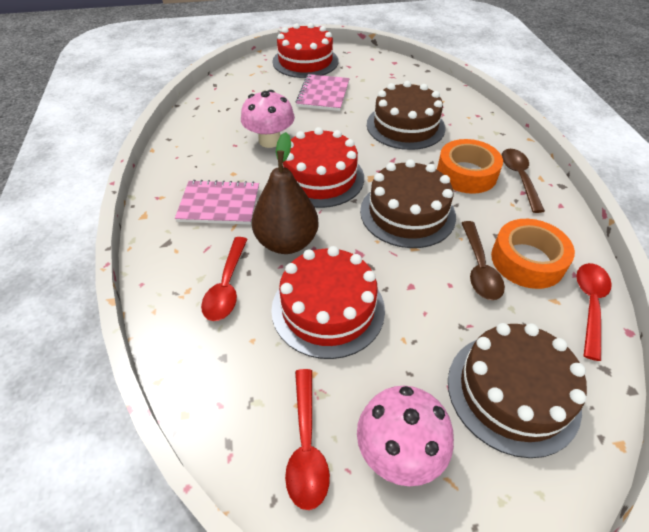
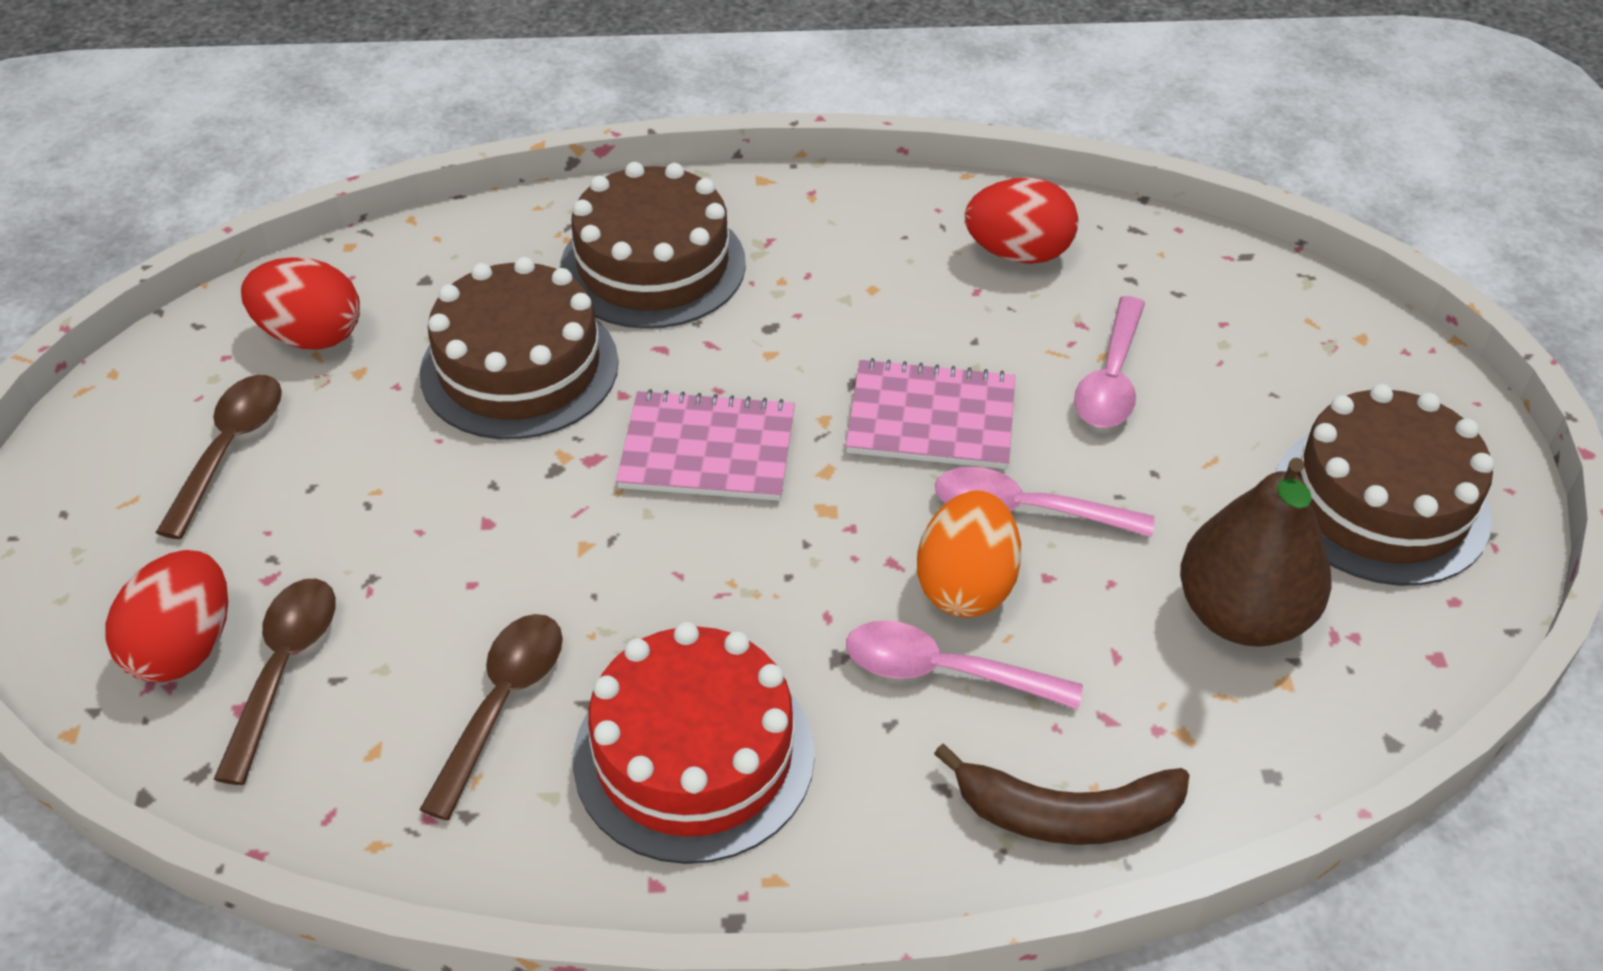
brown banana: none = 0 -> [934,744,1189,845] = 1
brown spoon: [462,221,505,300] [501,149,545,213] = 2 -> [156,375,282,539] [213,579,336,785] [419,614,563,820] = 3
orange egg: none = 0 -> [917,491,1021,618] = 1
orange tape: [437,139,503,194] [491,219,575,289] = 2 -> none = 0
pink mushroom: [241,90,295,148] [357,386,454,486] = 2 -> none = 0
pink spoon: none = 0 -> [846,620,1083,710] [935,467,1154,537] [1074,296,1145,428] = 3
red cake: [271,246,385,359] [272,23,338,78] [283,127,364,208] = 3 -> [573,622,815,864] = 1
red egg: none = 0 -> [105,550,228,682] [241,257,360,350] [965,177,1078,264] = 3
red spoon: [201,237,247,321] [285,369,330,510] [576,263,612,361] = 3 -> none = 0

